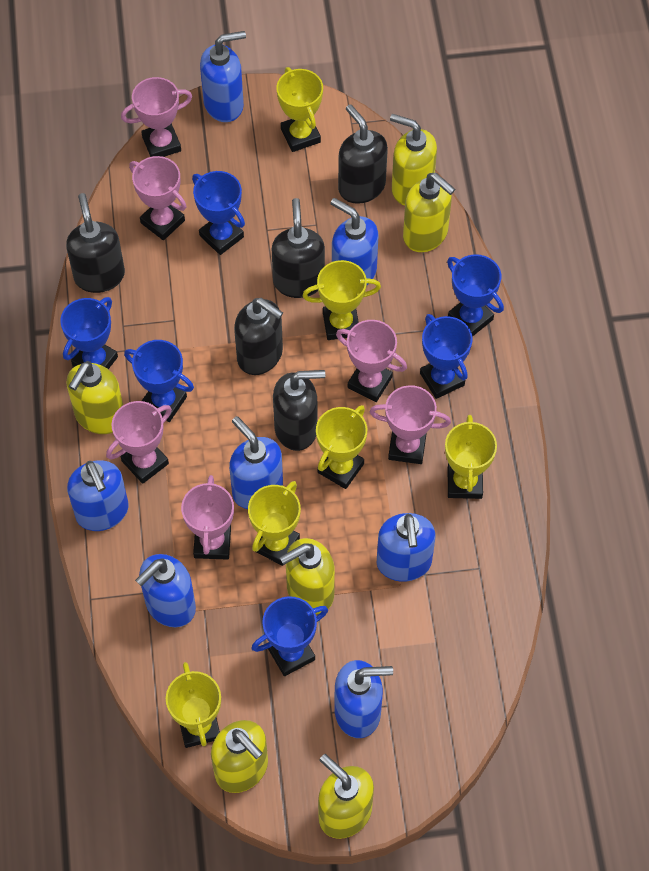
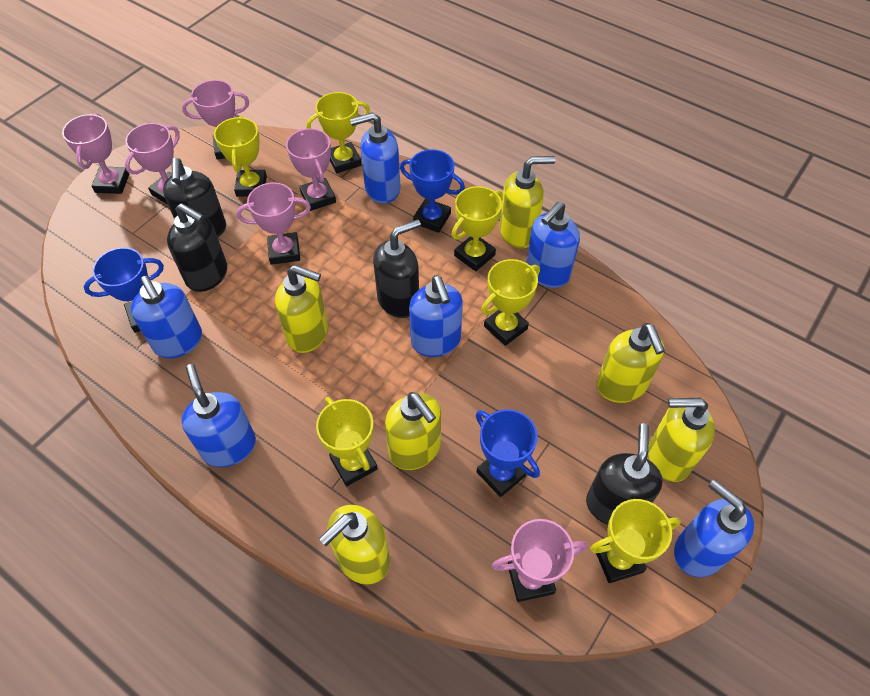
black soap dispenser: [66,193,125,293] [234,298,283,375] [272,198,325,298] [273,370,325,451] [338,104,388,204] = 5 -> [163,158,226,237] [167,203,227,292] [373,219,421,318] [586,424,663,525] = 4
blue soap dispenser: [67,460,128,531] [135,554,196,627] [200,31,246,122] [229,416,283,509] [331,198,378,286] [334,660,393,738] [377,513,435,582] = 7 -> [131,276,202,358] [181,364,256,467] [350,112,400,203] [409,275,463,357] [526,202,580,288] [674,479,754,577] = 6
blue trophy: [60,297,118,369] [124,340,194,422] [192,171,245,255] [251,596,328,676] [420,314,473,399] [447,254,504,337] = 6 -> [84,247,164,333] [400,149,465,233] [476,409,540,497] = 3

